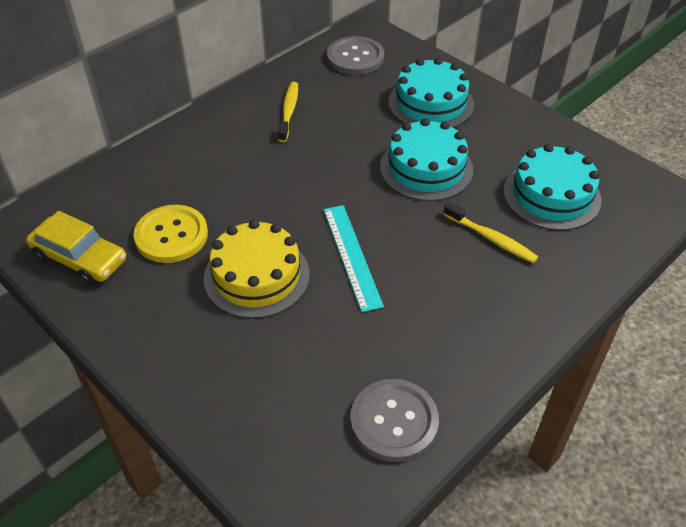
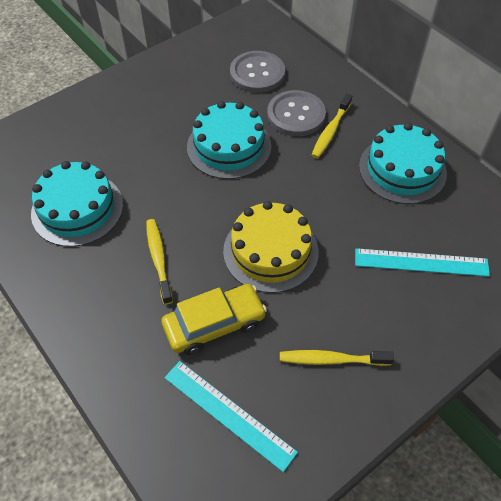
turquoise ruler: [324,205,384,312] = 1 -> [164,361,298,472] [355,248,490,277] = 2
yellow button: [133,205,208,263] = 1 -> none = 0
yellow toothbrush: [278,82,298,142] [443,202,538,263] = 2 -> [146,219,173,305] [280,350,394,366] [312,93,352,159] = 3

